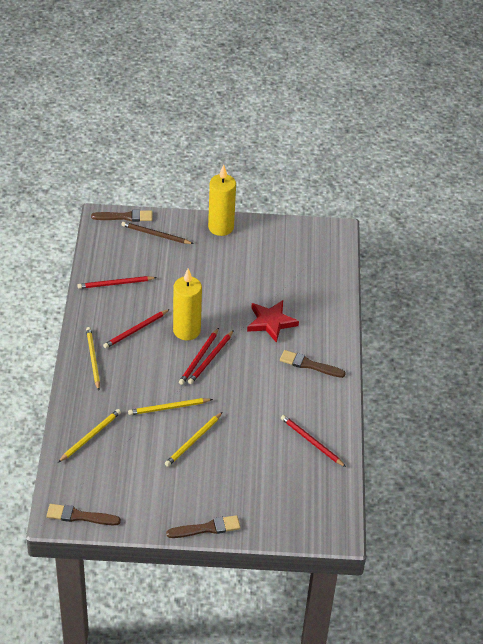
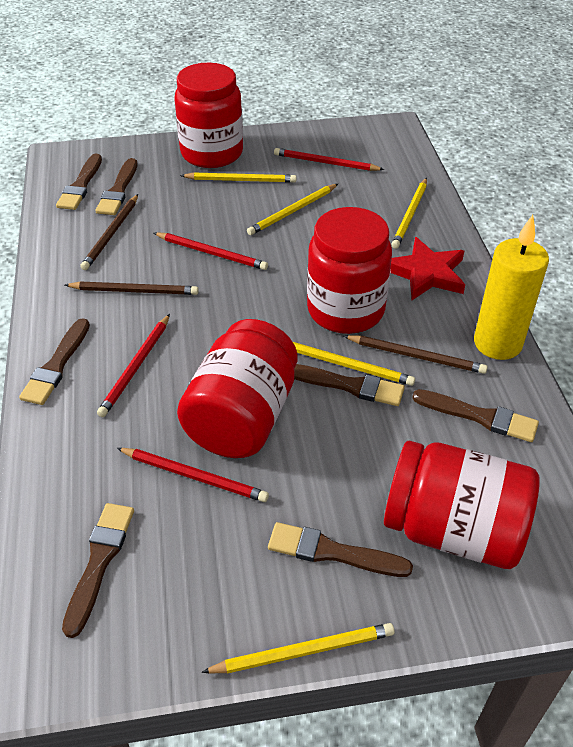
brown brush: [46,504,121,525] [91,210,153,222] [166,515,241,538] [280,350,346,378] = 4 -> [19,318,90,405] [56,153,102,210] [62,503,134,638] [96,158,137,215] [268,522,413,577] [294,364,405,406] [412,389,539,442] = 7
brown pencil: [122,222,194,244] = 1 -> [65,282,199,295] [80,194,138,270] [344,335,488,374] = 3
red jar: none = 0 -> [174,63,243,168] [177,319,298,458] [307,207,392,334] [384,441,540,569] = 4
red pencil: [77,276,157,289] [103,309,170,349] [179,328,219,385] [188,330,234,384] [281,415,346,467] = 5 -> [97,314,170,417] [117,448,269,502] [154,232,268,270] [274,148,384,171] = 4
yellow candle: [173,269,202,340] [208,165,236,236] = 2 -> [474,215,549,360] = 1
yellow pencil: [58,409,121,462] [86,327,100,391] [128,398,213,415] [165,412,223,467] = 4 -> [180,172,297,183] [202,623,394,674] [247,184,338,235] [293,342,415,386] [391,178,427,249] = 5

